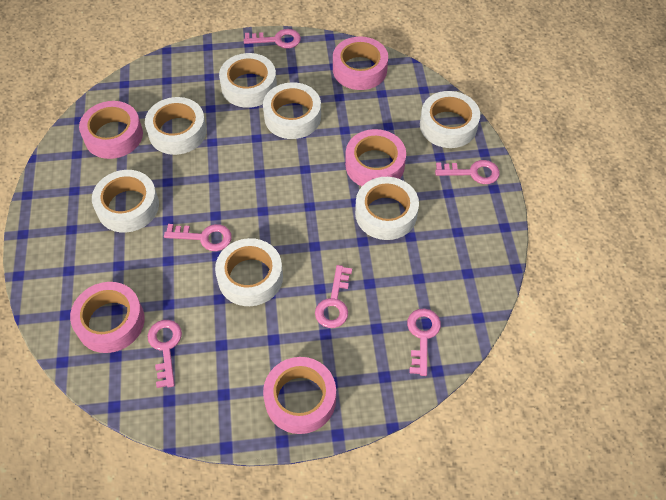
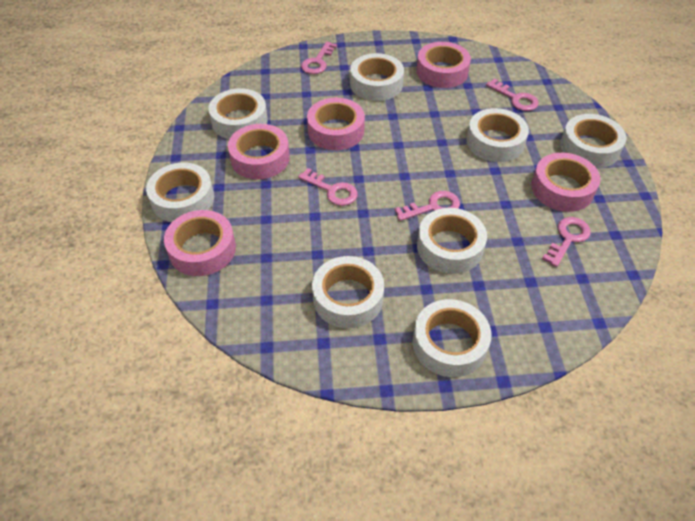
pink key: [148,320,182,388] [164,224,232,251] [244,29,301,49] [315,265,352,328] [407,308,441,376] [435,160,500,184] = 6 -> [298,168,358,206] [301,42,337,74] [394,191,460,221] [486,78,539,111] [542,217,591,267] = 5
white tape: [92,170,159,233] [145,97,207,155] [215,238,283,306] [219,53,277,108] [263,82,321,139] [355,177,419,240] [420,91,480,148] = 7 -> [146,162,214,222] [208,88,268,139] [312,256,384,328] [350,53,404,101] [413,299,491,377] [417,208,487,274] [467,108,529,162] [560,114,627,168] = 8

